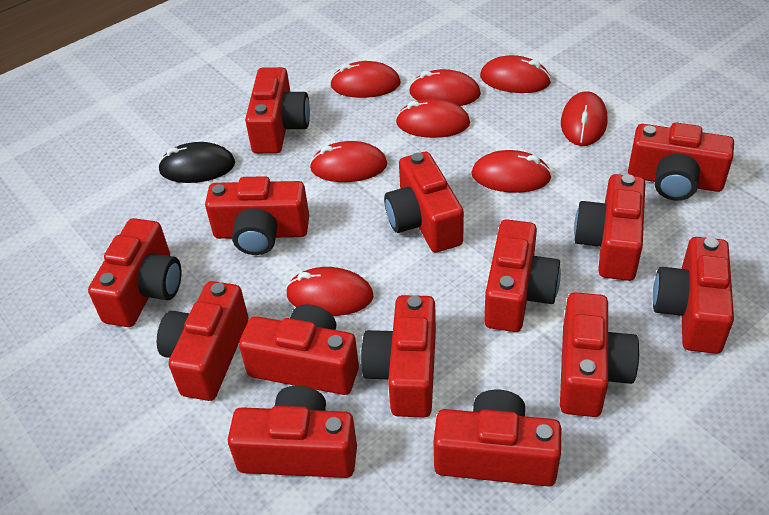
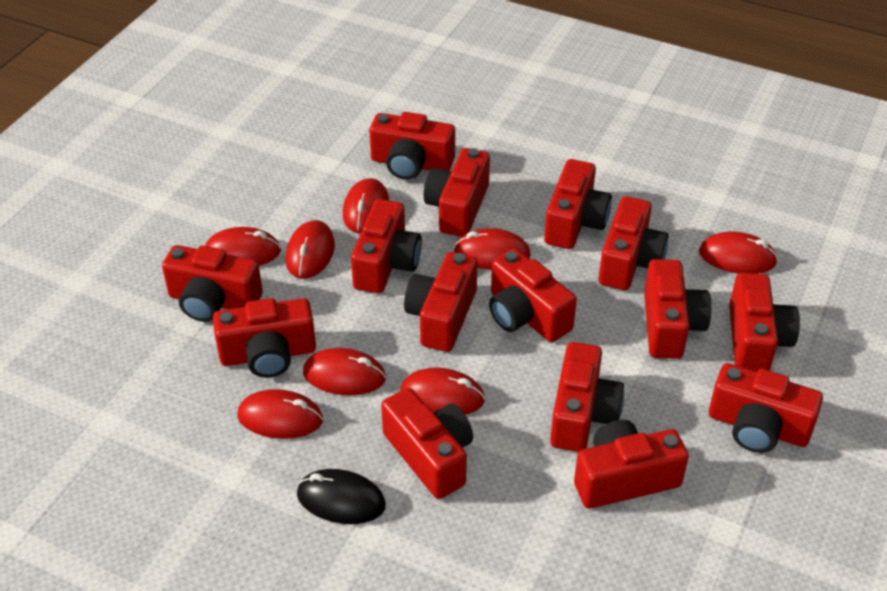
red camera: [88,218,182,327] [157,281,248,401] [205,176,309,255] [228,386,357,478] [239,304,359,395] [245,67,310,154] [361,295,436,417] [384,152,464,253] [434,390,561,486] [484,219,561,332] [560,292,639,417] [574,174,645,281] [628,123,734,201] [653,237,734,354] = 14 -> [162,245,263,322] [213,298,316,378] [351,199,422,293] [369,112,455,180] [381,388,473,499] [404,252,478,352] [424,148,490,237] [489,248,577,342] [544,159,612,249] [550,342,624,452] [574,420,689,509] [599,196,668,290] [644,259,711,359] [709,363,823,453] [729,273,800,372] = 15

